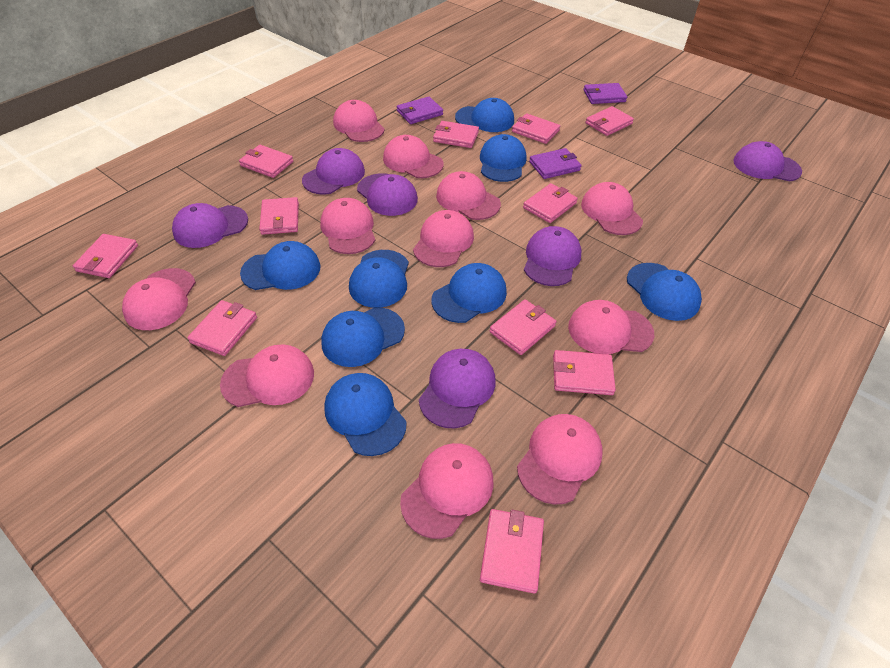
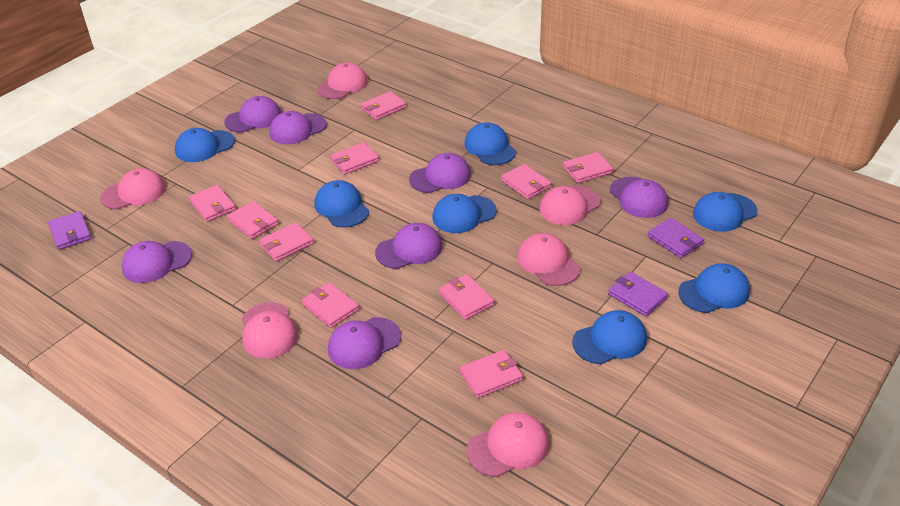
blue cap: [240,241,321,290] [321,307,405,367] [324,373,407,456] [349,250,409,308] [432,263,507,323] [455,98,514,132] [480,134,527,182] [627,263,702,321] = 8 -> [175,128,235,162] [315,180,369,228] [432,194,497,233] [464,122,516,165] [572,310,647,364] [678,263,750,313] [693,192,757,232] = 7
pink cap: [122,268,196,330] [220,345,314,407] [320,198,375,254] [333,100,385,142] [383,135,444,178] [400,443,494,539] [413,210,474,267] [436,171,501,220] [517,414,603,505] [568,300,654,354] [581,182,643,235] = 11 -> [100,168,166,210] [242,302,298,359] [317,63,368,99] [467,412,549,477] [517,233,580,286] [539,186,601,225] = 6
pink wallet: [73,234,138,278] [187,300,257,356] [239,145,293,178] [259,197,299,235] [433,121,479,148] [480,509,544,593] [490,299,556,355] [512,113,560,144] [523,183,578,223] [553,350,616,395] [586,106,634,136] = 11 -> [189,185,236,222] [227,201,278,239] [259,222,314,262] [302,282,359,328] [330,142,379,174] [360,91,406,120] [439,274,495,320] [460,350,523,398] [501,164,552,199] [563,152,613,183] = 10
purple cap: [172,203,248,248] [302,148,365,195] [357,173,418,216] [419,349,495,428] [524,226,581,286] [733,141,802,181] = 6 -> [122,241,192,283] [224,96,281,133] [269,111,327,144] [328,317,401,369] [375,223,443,269] [409,153,471,193] [610,177,668,218] = 7

